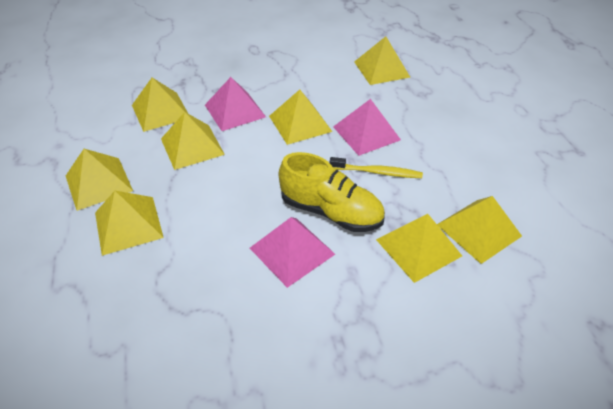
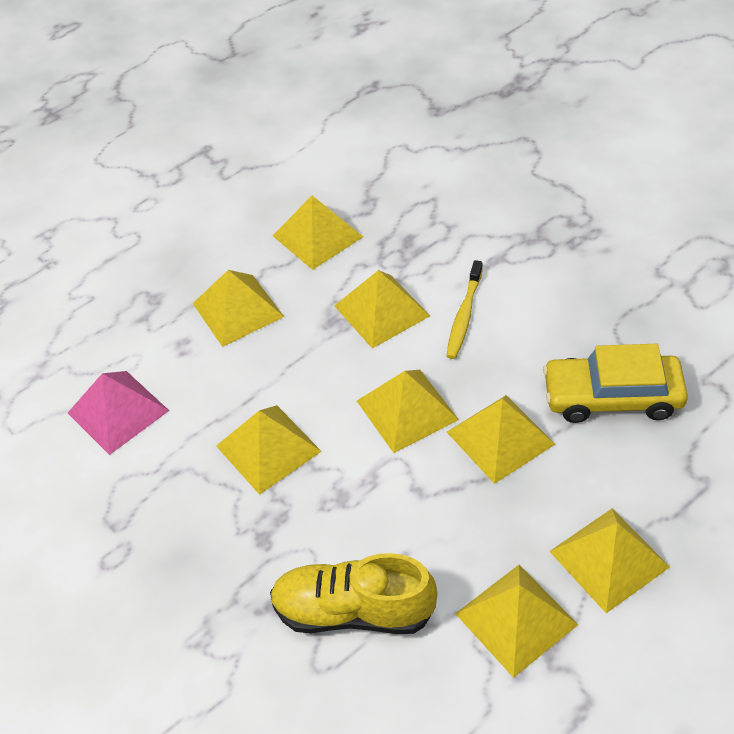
pink pyramid: [205,77,266,131] [250,217,335,288] [333,99,401,156] = 3 -> [68,371,169,455] = 1
yellow car: none = 0 -> [543,344,688,423] = 1

